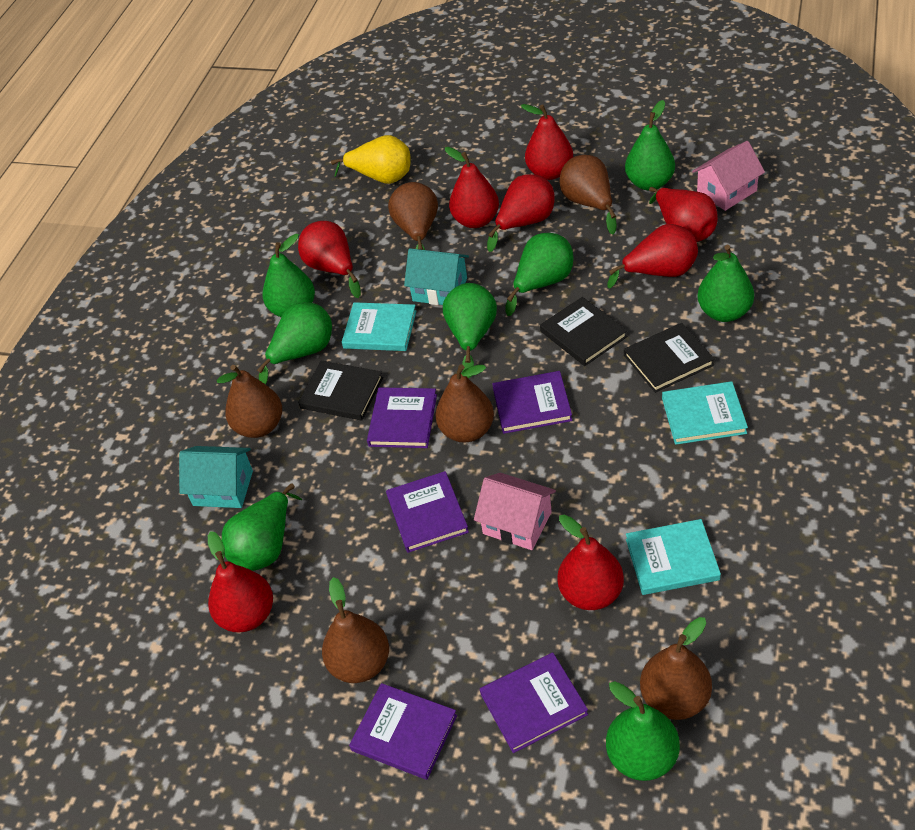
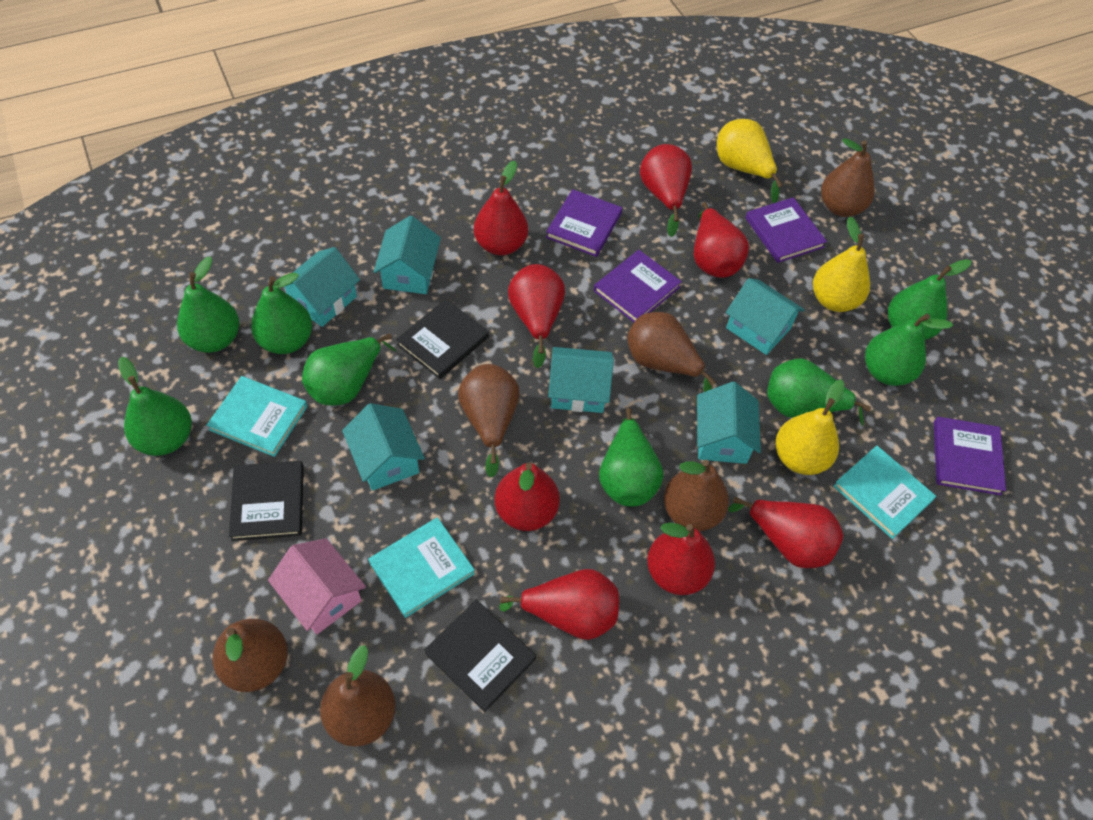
pink house: [474,473,556,550] [692,141,765,211] = 2 -> [268,538,366,634] = 1
purple book: [349,683,457,780] [367,387,437,448] [386,471,469,553] [480,652,588,753] [492,371,572,434] = 5 -> [546,189,622,257] [594,250,682,322] [745,197,827,263] [934,417,1006,495] = 4
turquoise house: [179,446,253,508] [404,248,469,305] = 2 -> [285,247,360,327] [342,403,425,491] [374,216,441,294] [548,347,614,413] [697,382,761,464] [726,278,805,355] = 6
yellow pear: [331,135,411,184] = 1 -> [717,119,783,203] [775,379,844,475] [813,217,870,312] = 3

